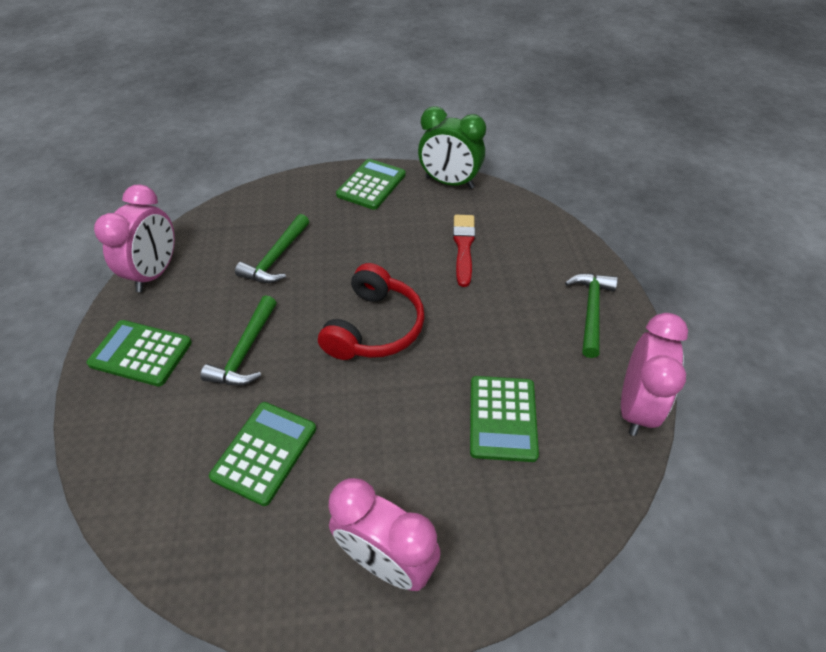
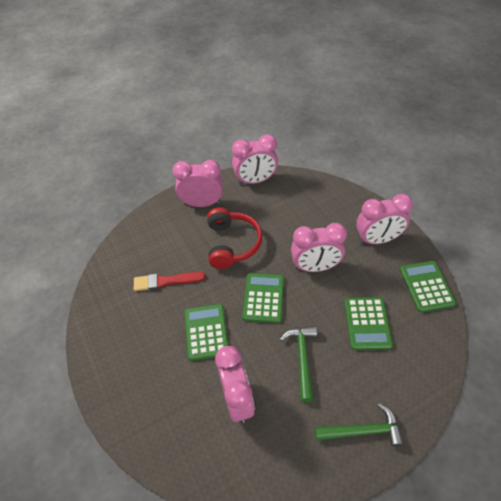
green clock: [418,107,486,189] = 1 -> none = 0
green hammer: [200,295,277,386] [235,214,309,283] [565,273,618,358] = 3 -> [280,326,317,402] [314,403,404,447] = 2
pink clock: [94,185,175,292] [328,478,440,591] [621,313,688,436] = 3 -> [173,160,223,207] [215,346,255,423] [232,134,278,185] [291,223,347,272] [356,193,413,244] = 5

